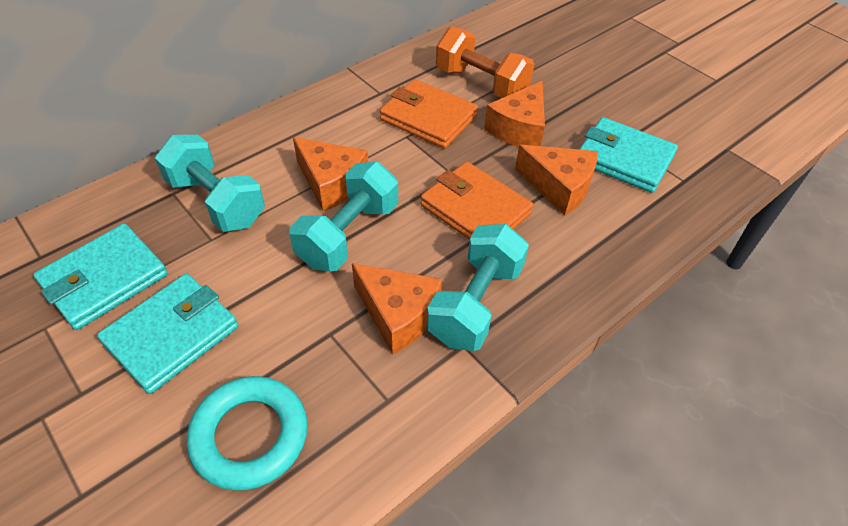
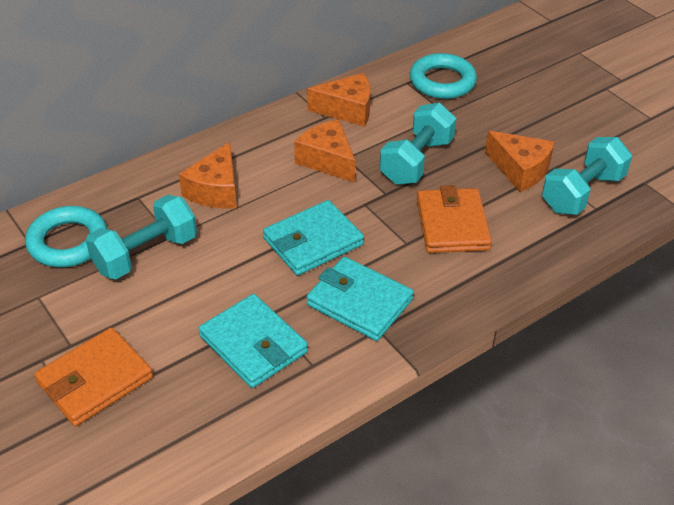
orange dumbbell: [436,27,534,98] = 1 -> none = 0
turquoise ring: [187,376,308,491] = 1 -> [25,206,107,267] [410,53,477,99] = 2

